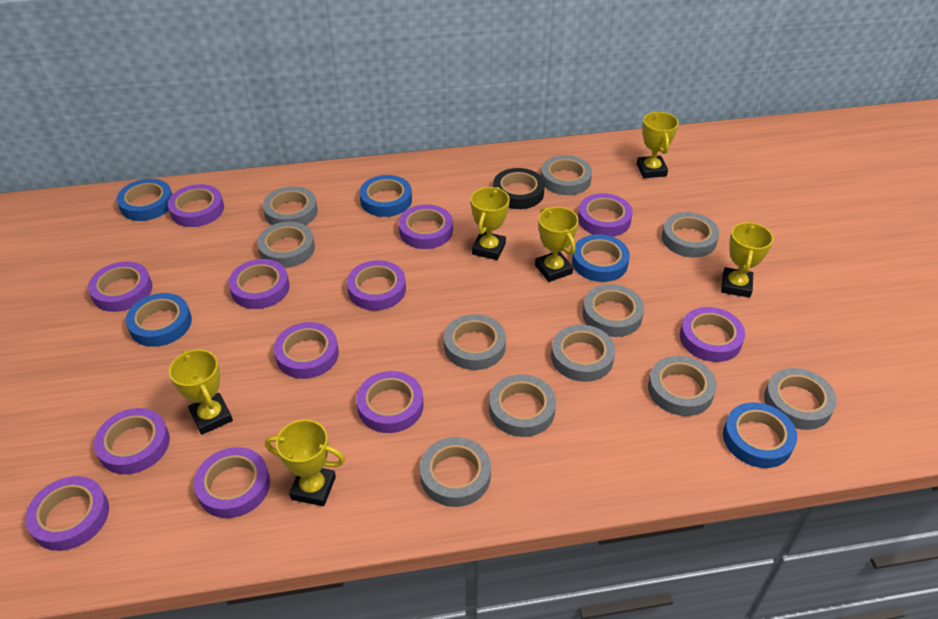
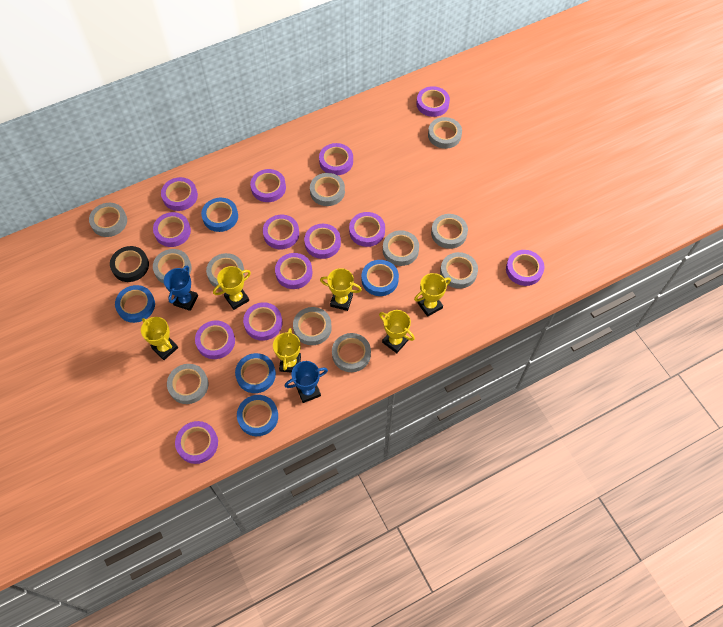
blue trophy: none = 0 -> [164,266,198,311] [285,361,328,403] = 2
purple tape: [25,476,109,551] [88,261,152,312] [94,408,170,474] [168,184,224,227] [194,447,270,518] [228,259,290,309] [274,322,339,379] [347,260,406,311] [356,371,424,433] [399,204,453,249] [578,193,633,237] [680,307,745,362] = 12 -> [153,212,191,247] [161,177,198,211] [175,421,218,464] [195,320,235,359] [243,302,282,341] [250,169,286,202] [263,215,299,249] [275,253,313,289] [304,224,341,259] [319,143,353,175] [349,212,385,247] [416,86,450,117] [506,250,544,286] = 13

